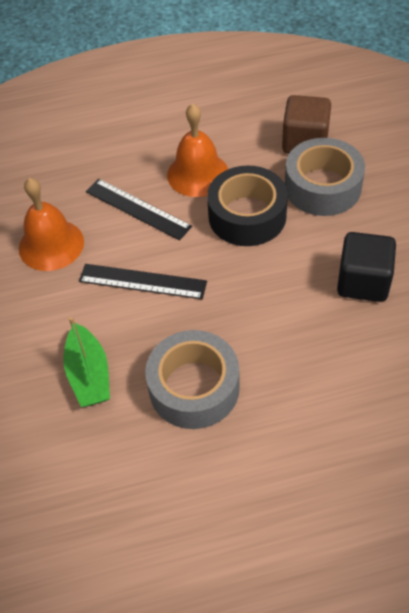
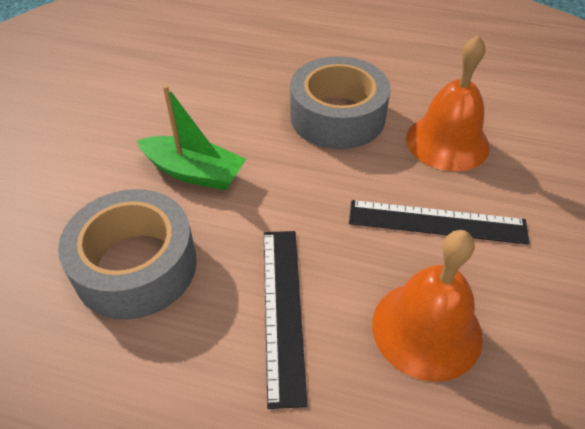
black cube: [337,232,396,302] = 1 -> none = 0
black tape: [207,165,288,246] = 1 -> none = 0
brown cube: [282,95,331,154] = 1 -> none = 0

